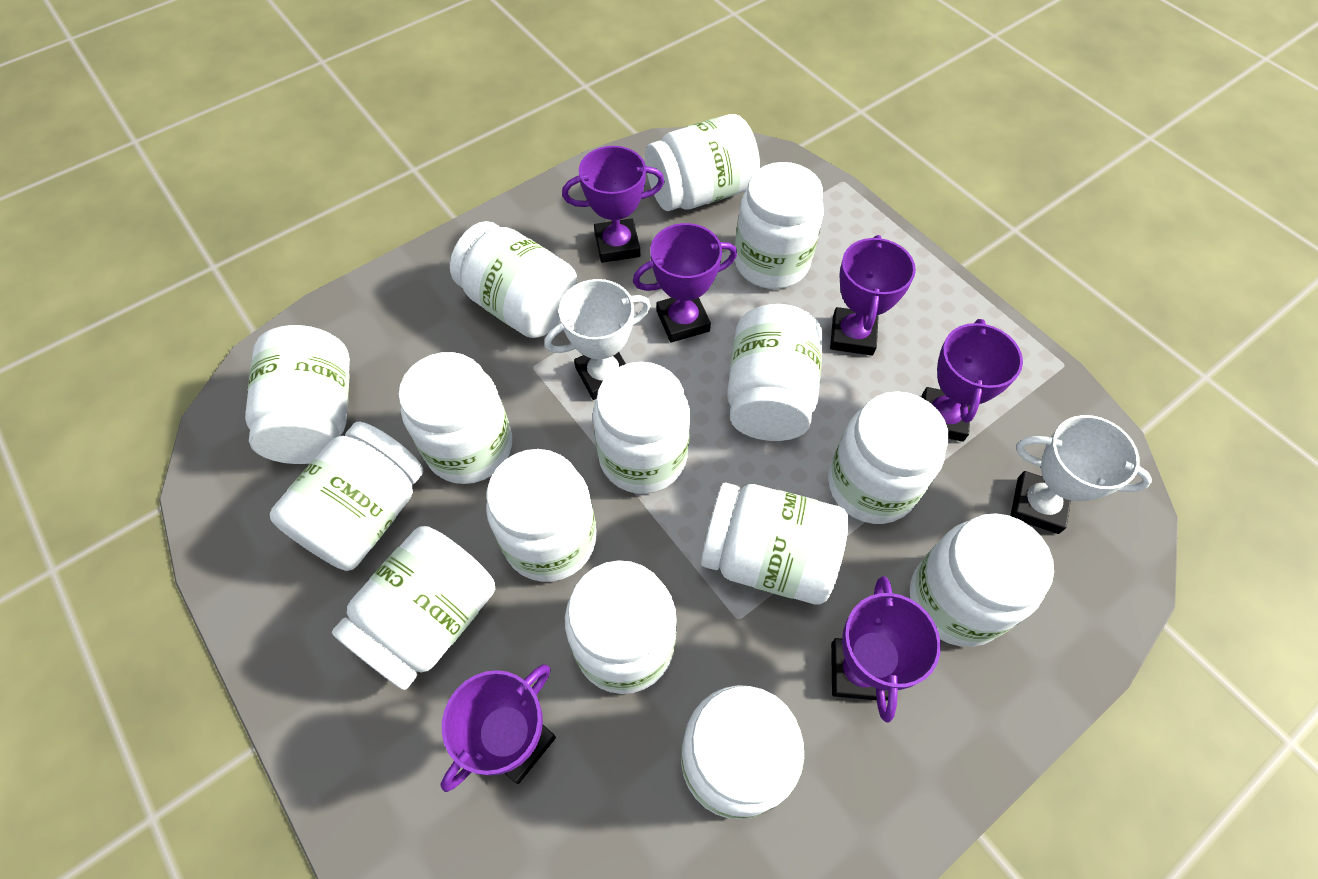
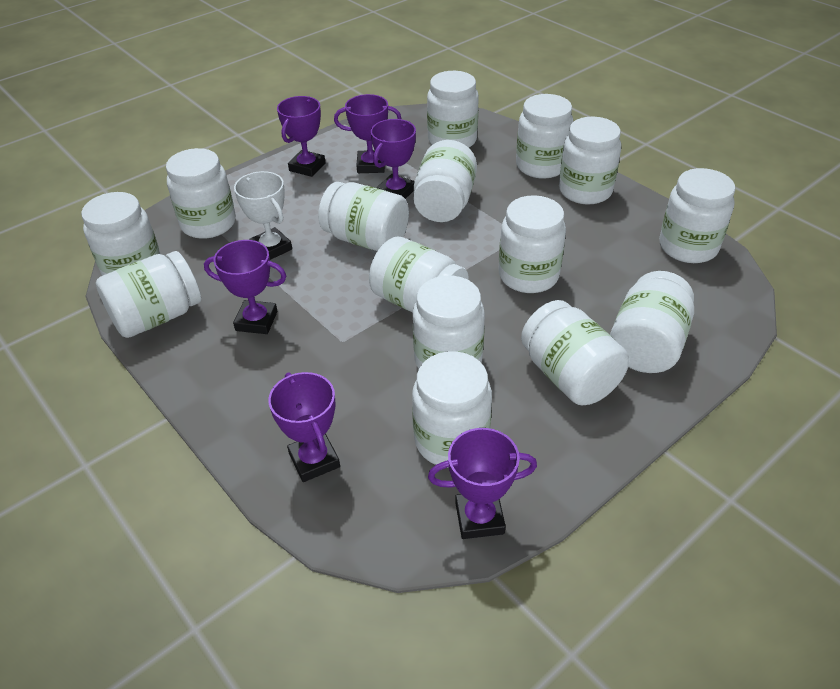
white trophy: [544,279,651,400] [1010,415,1152,534] = 2 -> [234,171,292,260] = 1

